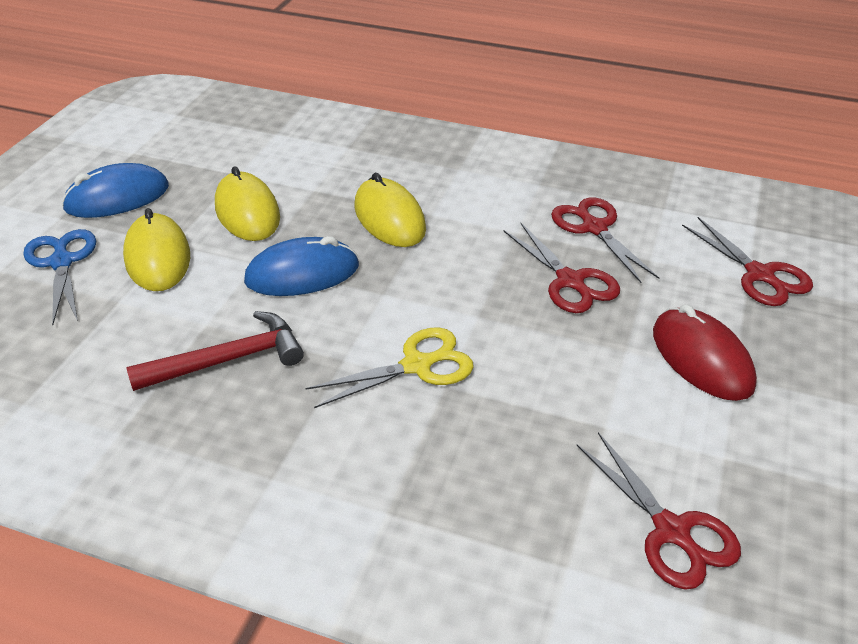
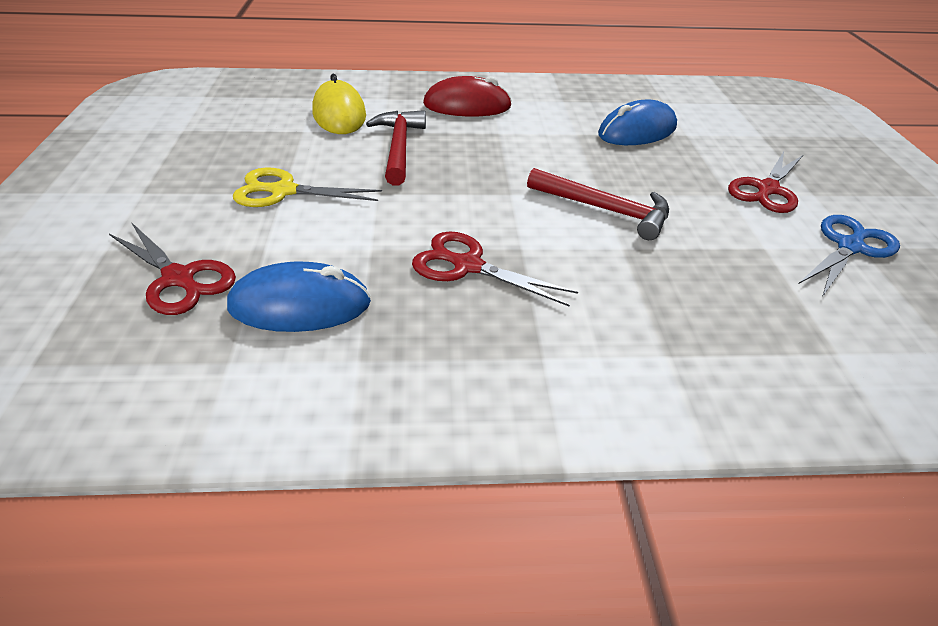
red hammer: [126,311,304,391] = 1 -> [366,110,426,185] [527,168,669,240] = 2
red scissors: [504,223,620,313] [551,197,659,283] [577,432,741,590] [682,217,813,306] = 4 -> [109,222,236,315] [412,232,578,307] [728,151,803,213] = 3
yellow mouse: [123,208,190,291] [215,166,280,241] [355,173,426,247] = 3 -> [312,74,366,134] = 1

